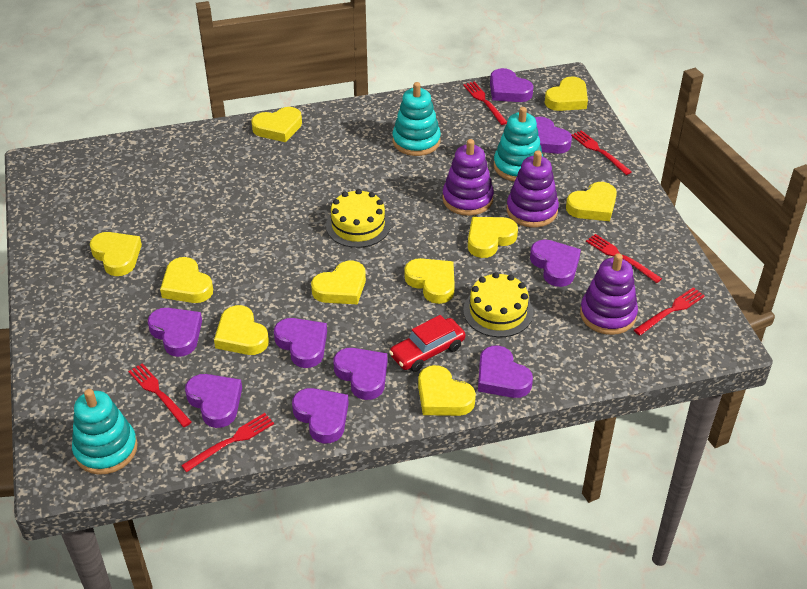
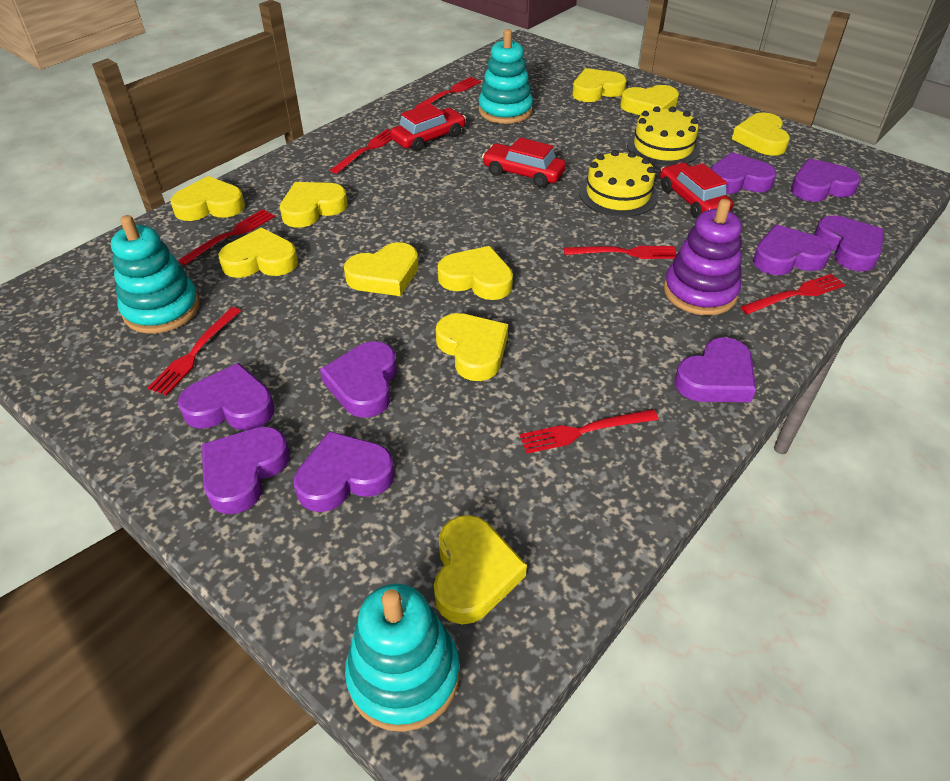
purple stacking toy: [442,139,494,216] [506,150,559,227] [580,253,638,335] = 3 -> [664,199,742,315] = 1
red car: [389,315,465,372] = 1 -> [391,103,466,152] [482,137,566,187] [660,162,733,219] = 3
red fork: [128,363,192,427] [181,413,274,472] [463,81,507,125] [571,130,632,175] [586,234,662,283] [634,287,705,335] = 6 -> [147,307,241,396] [178,209,275,265] [330,129,392,174] [415,77,481,108] [519,409,659,454] [564,246,677,259] [741,274,845,314] = 7

